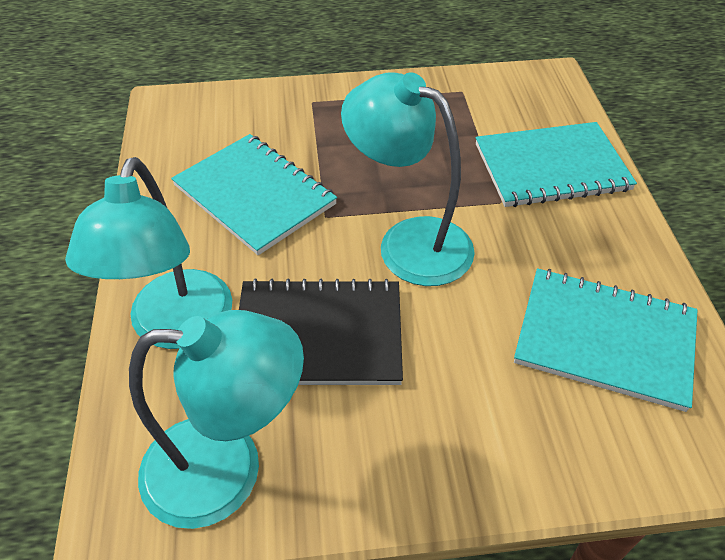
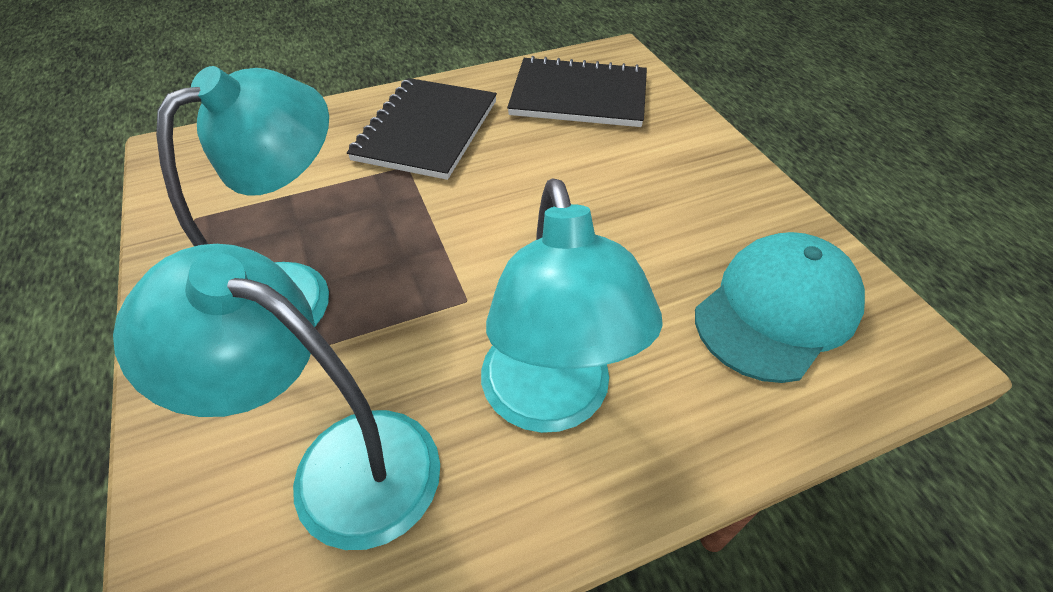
black notebook: [239,278,403,385] = 1 -> [347,78,497,180] [507,56,647,127] = 2
turquoise cap: none = 0 -> [695,232,865,383] = 1
turquoise notebook: [171,134,337,255] [476,122,637,207] [514,268,698,412] = 3 -> none = 0

